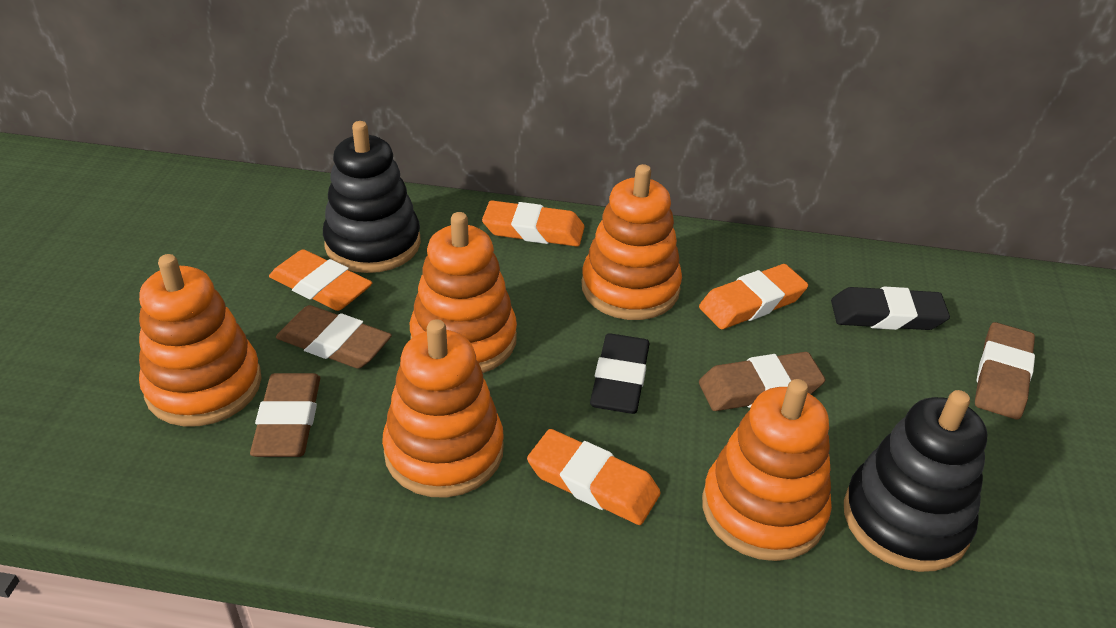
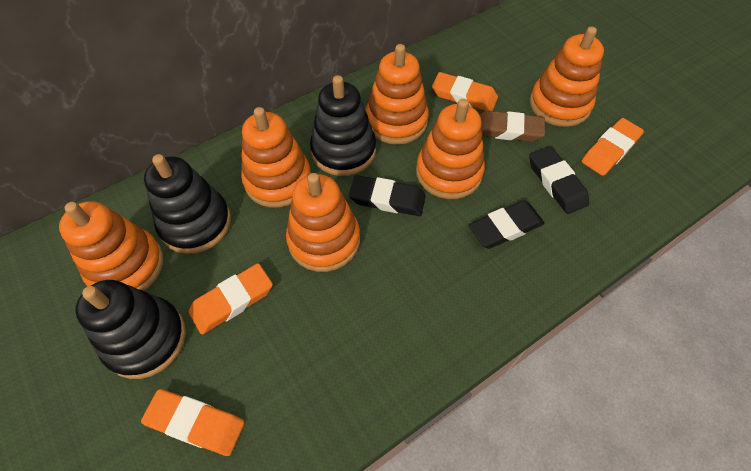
black eraser: [590,333,649,414] [831,287,950,330] = 2 -> [349,175,426,216] [469,201,544,249] [529,146,589,214] = 3
black stacking toy: [323,121,421,273] [844,390,987,572] = 2 -> [75,280,186,379] [144,154,231,254] [310,75,376,176] = 3
brown eraser: [250,373,320,457] [276,305,392,369] [699,352,825,411] [975,322,1035,420] = 4 -> [479,110,545,142] = 1
orange stacking toy: [139,254,262,426] [382,319,504,498] [410,212,517,373] [582,164,682,320] [702,379,832,561] = 5 -> [59,201,163,291] [241,107,311,208] [286,173,360,272] [366,44,429,145] [416,99,485,199] [530,26,604,127] = 6

